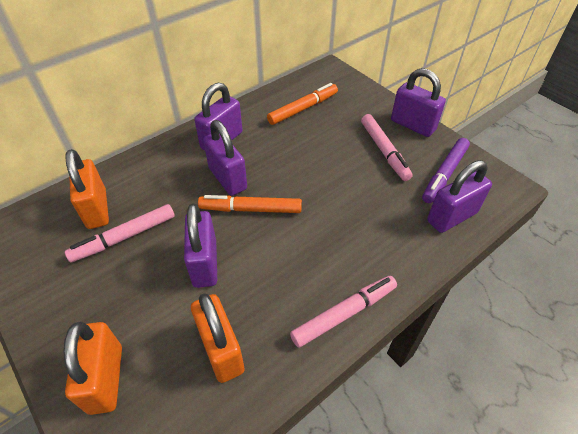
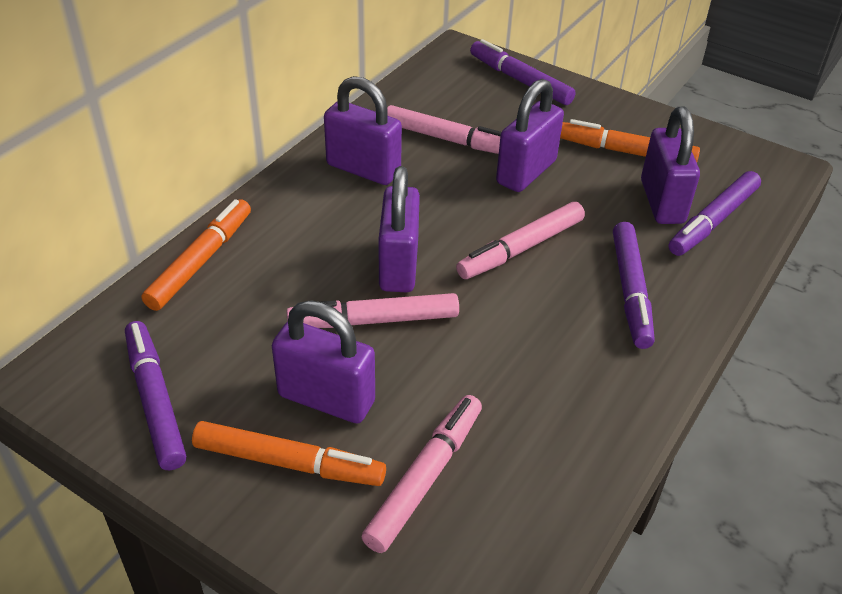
orange marker: [198,195,302,213] [267,83,338,125] = 2 -> [141,199,251,311] [192,421,386,486] [560,119,700,162] = 3
orange padlock: [63,321,122,415] [65,149,109,229] [191,293,245,383] = 3 -> none = 0
pink marker: [65,204,175,263] [290,276,397,348] [361,114,413,181] = 3 -> [287,293,459,328] [362,395,482,553] [387,105,502,154] [456,202,585,279] = 4
purple marker: [422,138,470,203] = 1 -> [125,321,186,470] [470,39,576,105] [613,222,655,349] [669,171,761,256] = 4

